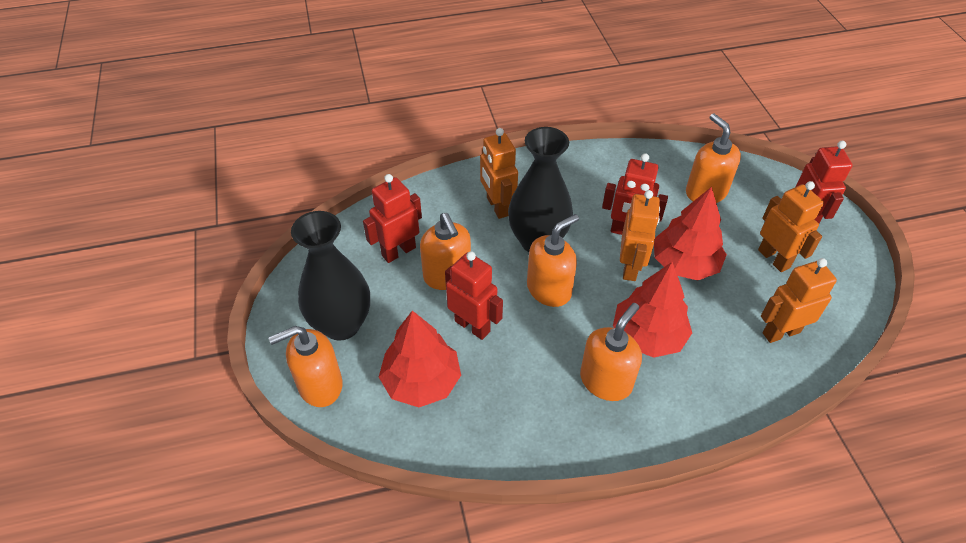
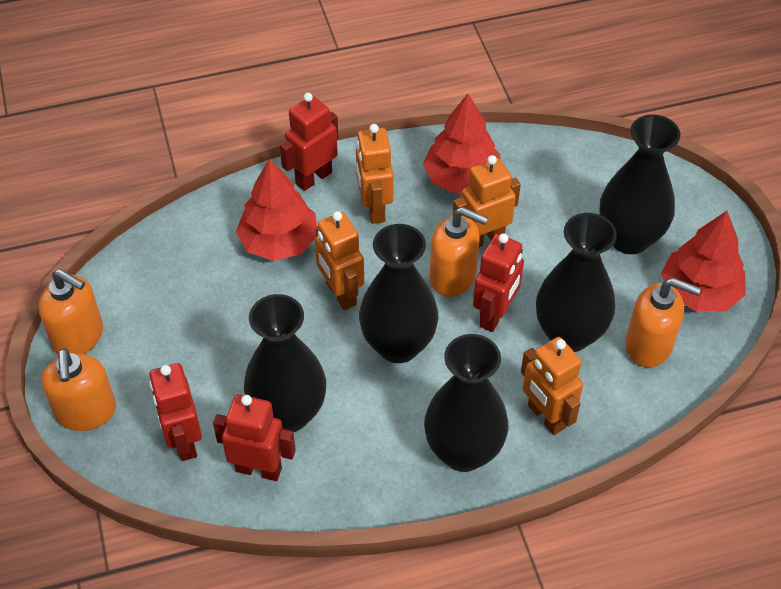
black vase: [291,211,370,341] [508,127,573,252] = 2 -> [244,294,326,432] [359,224,438,363] [424,334,509,472] [536,213,617,352] [599,115,680,254] = 5
orange soap dispenser: [268,326,343,407] [420,213,471,290] [527,214,579,307] [580,303,642,401] [686,113,741,203] = 5 -> [39,269,103,354] [41,348,116,431] [430,207,488,297] [625,278,701,367] = 4

